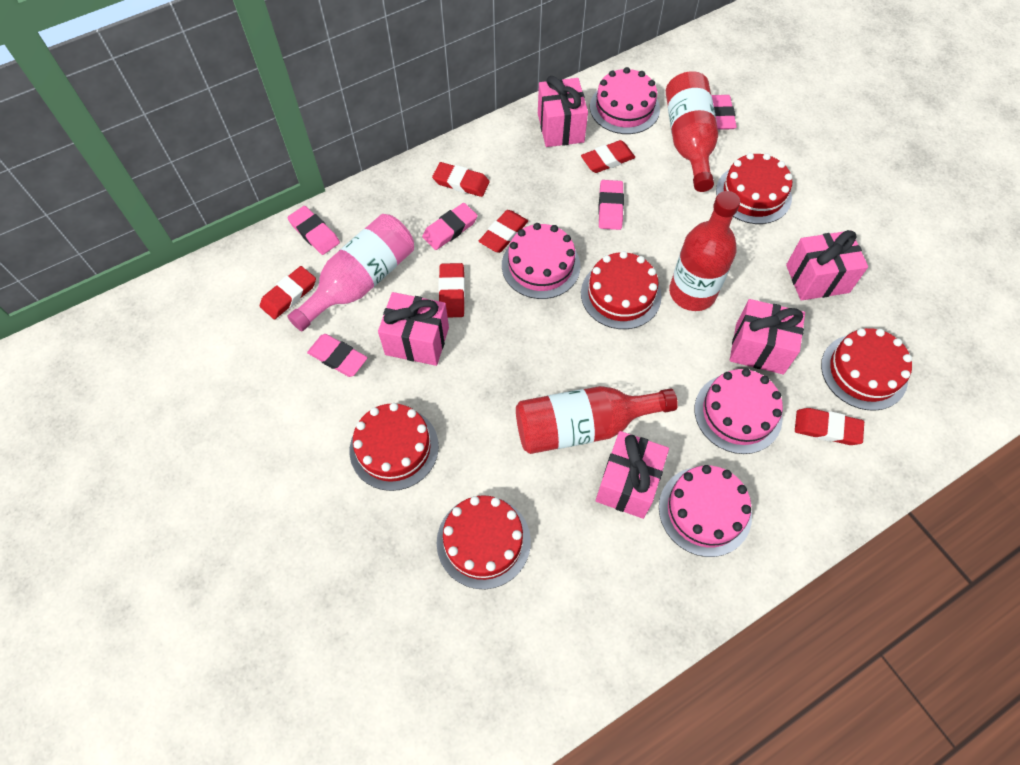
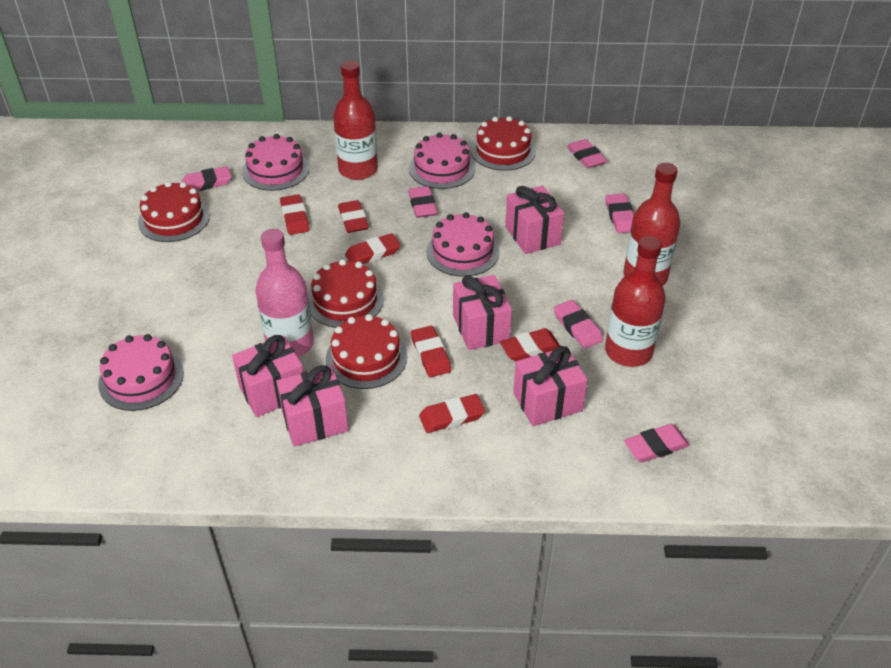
pink eraser: [287,206,340,255] [307,334,368,377] [422,203,478,250] [598,180,624,230] [711,95,737,130] = 5 -> [181,166,232,191] [408,186,438,218] [554,300,603,349] [567,139,607,168] [605,193,634,233] [624,424,690,463] = 6
red cake: [350,403,439,491] [437,495,531,589] [581,251,662,329] [716,153,792,224] [821,328,912,411] = 5 -> [138,181,210,242] [308,259,384,328] [326,314,407,389] [471,116,536,171] = 4

